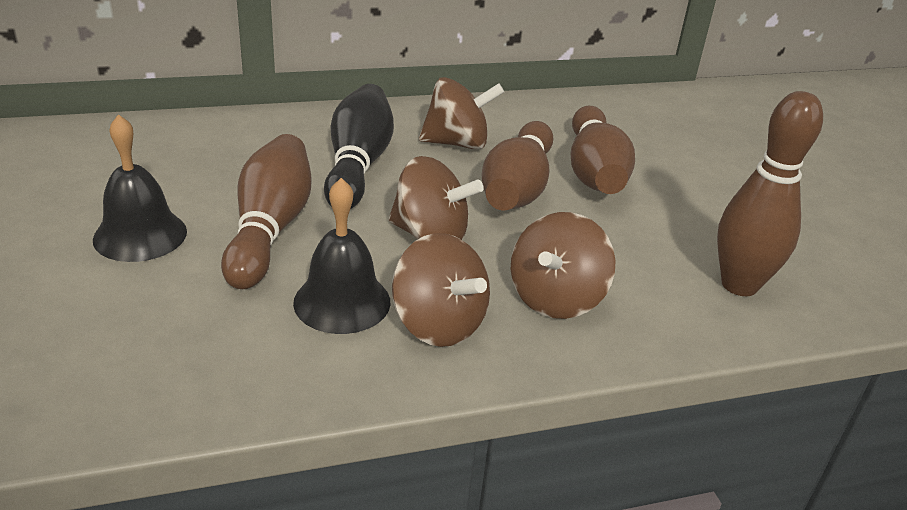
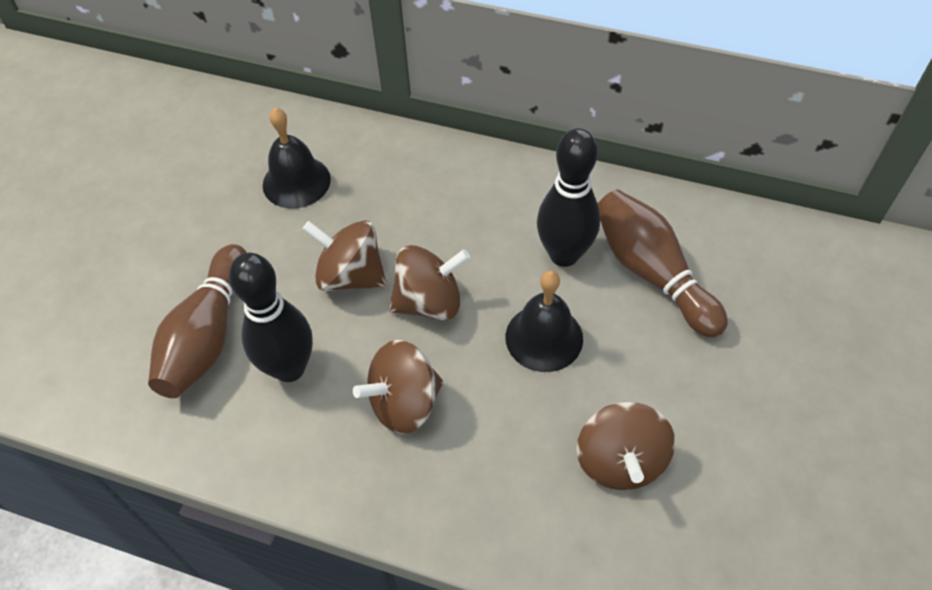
black bowling pin: [324,84,394,209] = 1 -> [229,253,313,382] [537,128,600,267] = 2
brown bowling pin: [221,134,312,289] [482,121,553,210] [571,106,635,194] [717,91,823,296] = 4 -> [148,244,247,398] [598,189,728,338] = 2

